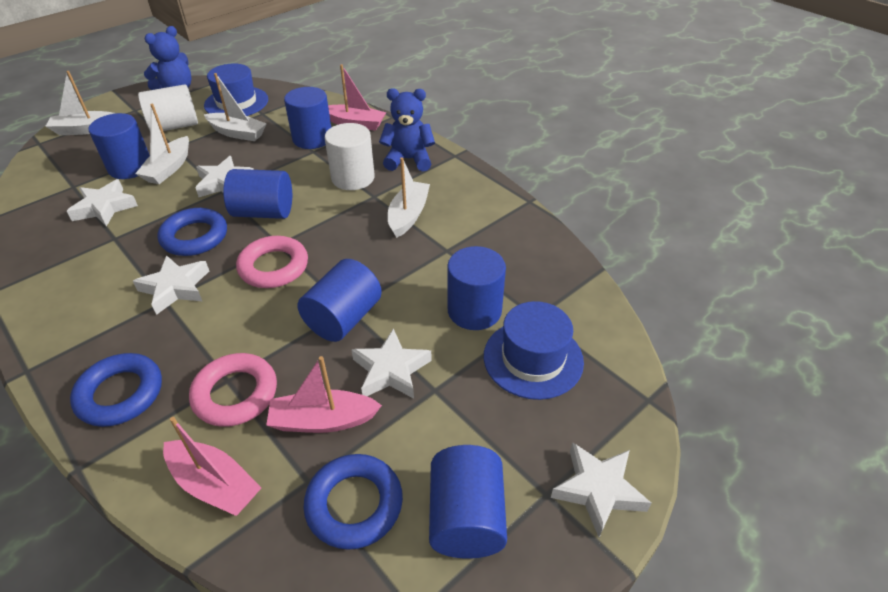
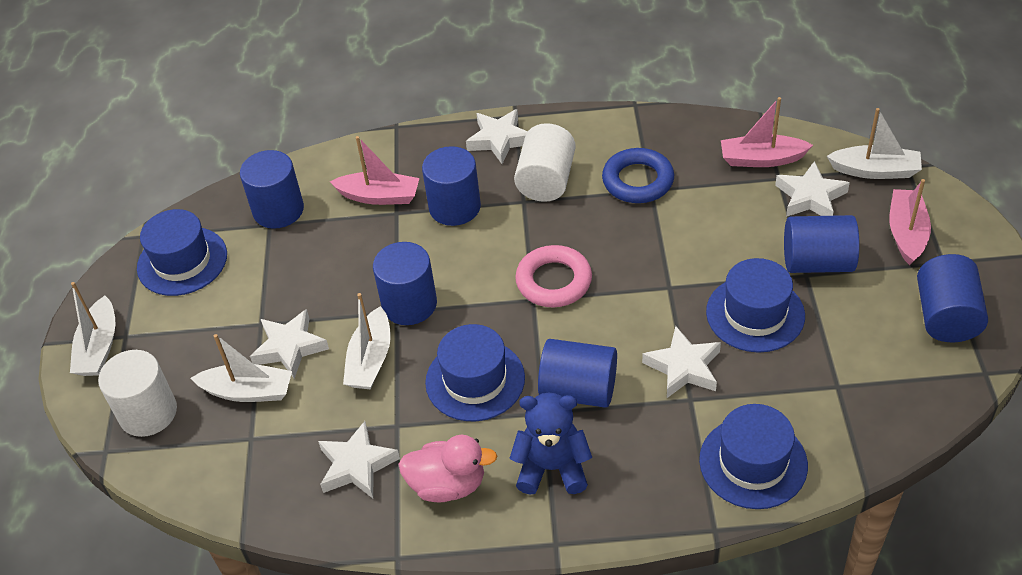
blue hat: [204,63,268,116] [484,301,584,400] = 2 -> [137,209,227,296] [425,324,525,421] [699,404,808,509] [706,258,805,353] = 4
blue ring: [70,353,162,427] [157,208,227,256] [303,454,403,550] = 3 -> [602,148,674,203] = 1
blue teddy bear: [144,26,192,90] [379,88,435,171] = 2 -> [509,393,592,495] = 1
pink duck: none = 0 -> [398,435,498,502] = 1
pink ring: [189,353,277,427] [236,236,308,288] = 2 -> [515,245,592,307] = 1

